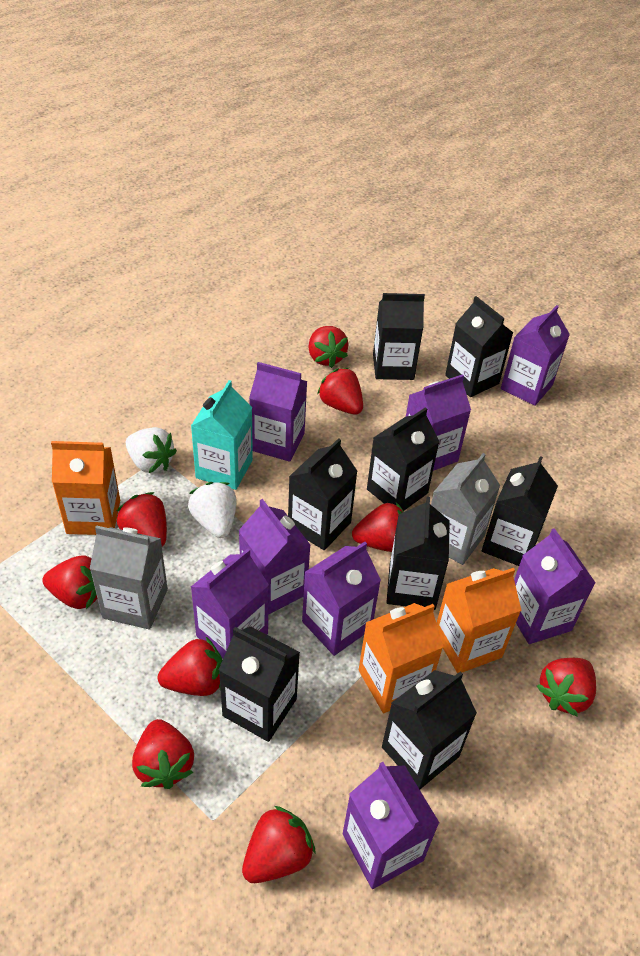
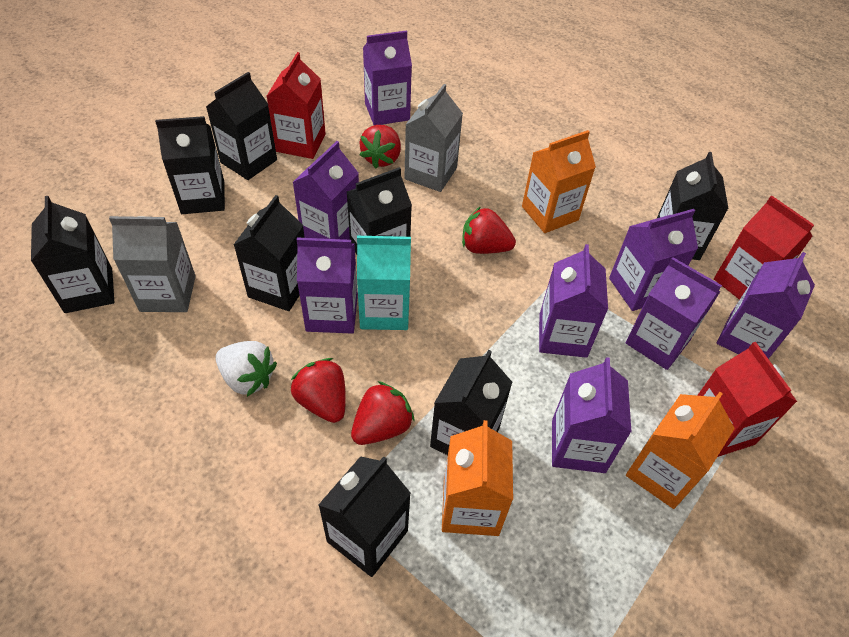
red carton: none = 0 -> [267,52,326,159] [697,342,797,457] [714,196,814,300] = 3
red strawberry: [42,555,97,609] [117,492,167,547] [132,719,194,789] [158,637,223,696] [242,806,316,883] [308,326,348,368] [317,368,363,415] [352,502,404,552] [537,658,596,717] = 9 -> [291,358,346,423] [351,381,415,445] [360,125,401,168] [462,206,516,254] = 4
white strawberry: [126,427,177,473] [188,482,237,538] = 2 -> [215,341,277,397] = 1

